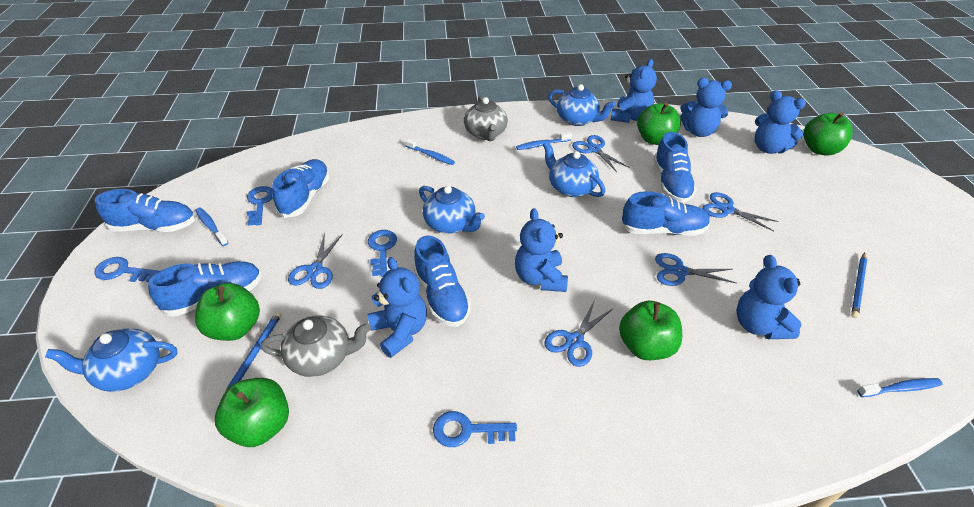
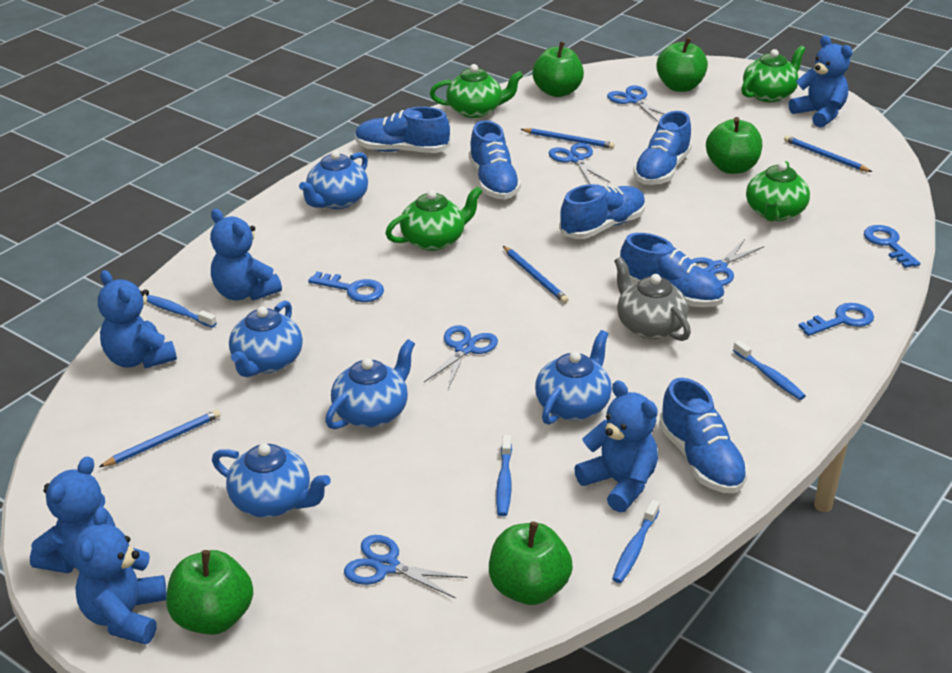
blue key: [94,257,159,282] [247,186,273,226] [368,230,397,276] [433,411,517,447] = 4 -> [308,271,384,302] [798,303,874,336] [864,225,920,268] = 3
blue pencil: [225,312,281,392] [851,252,867,318] = 2 -> [99,410,221,467] [503,246,569,303] [521,128,615,149] [784,135,872,172] = 4
blue teapot: [45,328,177,392] [419,186,485,234] [542,141,605,197] [548,84,616,126] = 4 -> [212,443,331,518] [229,300,303,377] [299,150,368,209] [325,339,415,429] [535,330,612,425] = 5
green teapot: none = 0 -> [385,186,483,251] [430,64,523,118] [741,45,806,102] [746,161,810,222] = 4
grey teapot: [260,315,371,377] [464,96,508,141] = 2 -> [614,257,691,341] = 1

